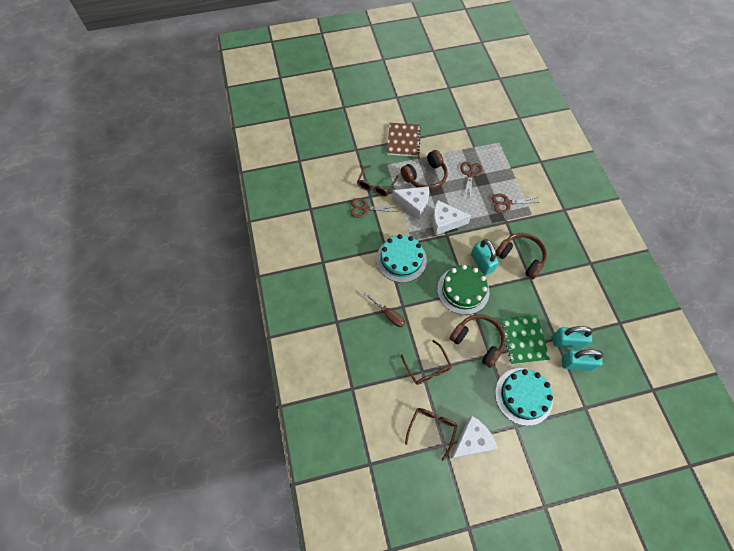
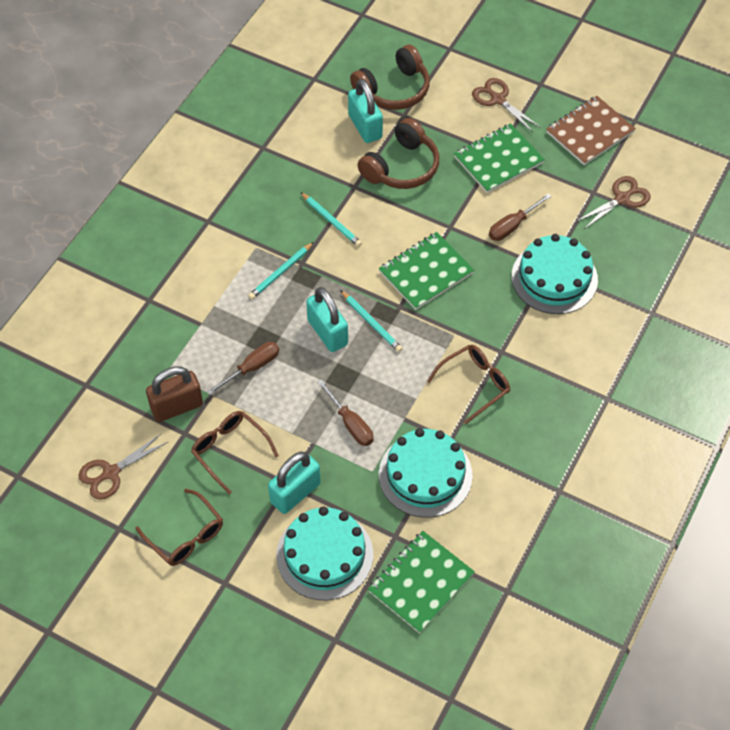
brown headphones: [401,150,448,190] [449,314,505,368] [496,233,547,279] = 3 -> [350,45,430,110] [357,118,439,189] = 2
brown padlock: none = 0 -> [146,367,203,422] = 1
brown screwdriver: [364,293,405,327] = 1 -> [207,342,279,395] [317,379,374,446] [489,194,552,241] = 3
green cake: [437,265,490,315] = 1 -> none = 0
green notebook: [500,315,550,364] = 1 -> [368,531,475,633] [379,232,474,310] [454,123,545,193] = 3
turquoise cake: [376,234,427,283] [495,368,553,426] = 2 -> [276,506,373,600] [379,428,473,518] [511,234,598,314] = 3
turquoise pencil: none = 0 -> [248,242,314,300] [301,192,362,247] [340,290,403,352] = 3
white cheese: [392,186,429,220] [432,200,472,235] [450,415,498,459] = 3 -> none = 0

